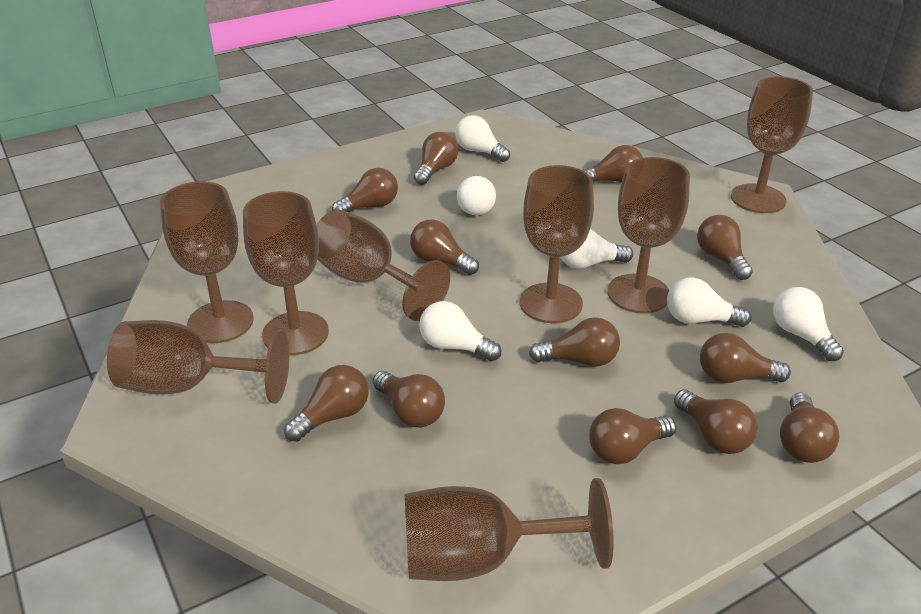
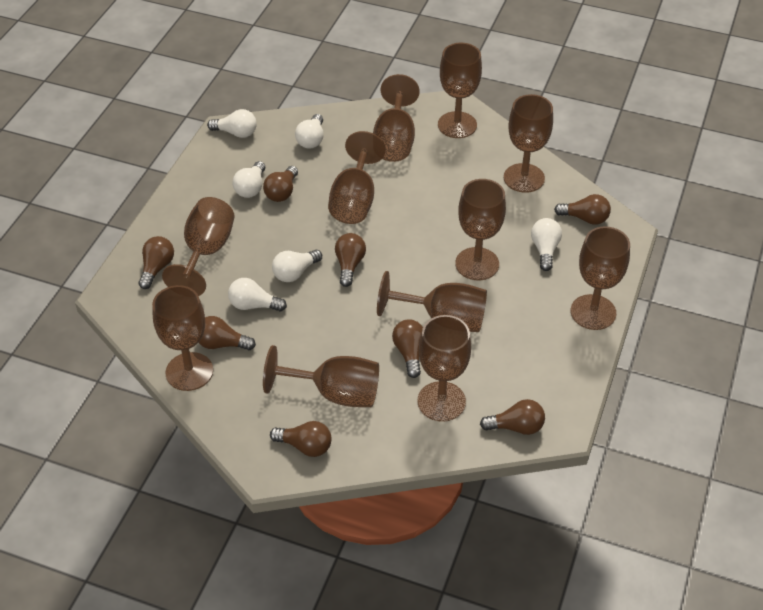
brown goblet: [107,320,289,404] [160,181,254,343] [243,191,329,355] [316,210,450,321] [405,478,614,581] [520,165,594,323] [607,157,690,313] [731,76,813,213] = 8 -> [152,285,213,391] [162,197,235,296] [263,345,379,407] [328,131,386,224] [373,74,420,162] [377,271,487,332] [417,315,471,422] [438,43,482,138] [455,179,506,280] [504,94,553,193] [571,226,630,330] = 11
brown light bulb: [284,365,369,442] [332,168,398,212] [373,371,445,428] [410,219,479,275] [414,132,458,185] [529,317,620,367] [583,145,643,182] [589,408,676,464] [674,389,757,454] [697,215,753,280] [700,333,791,383] [780,393,840,463] = 12 -> [138,236,174,289] [199,316,256,350] [263,166,298,202] [270,421,331,457] [335,233,366,287] [392,319,423,378] [480,399,545,435] [554,194,611,225] = 8

